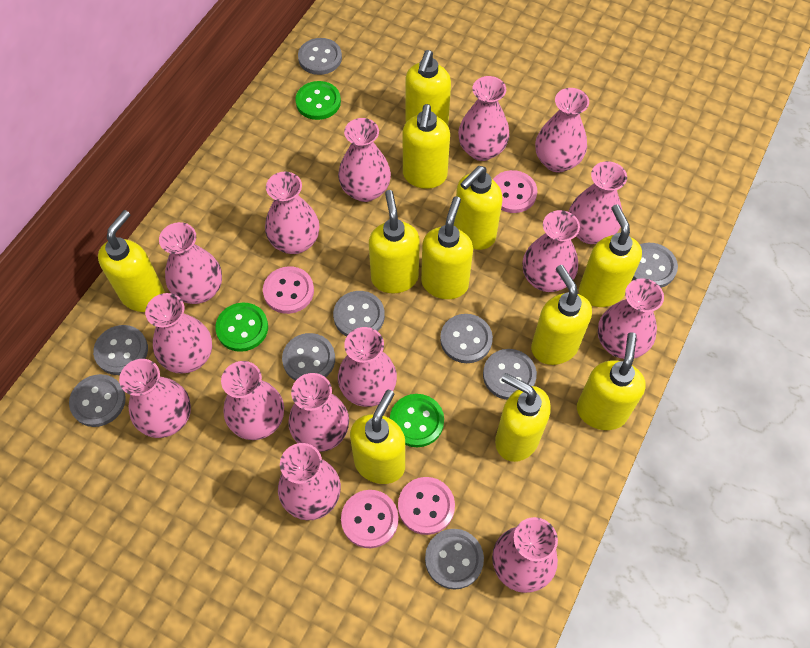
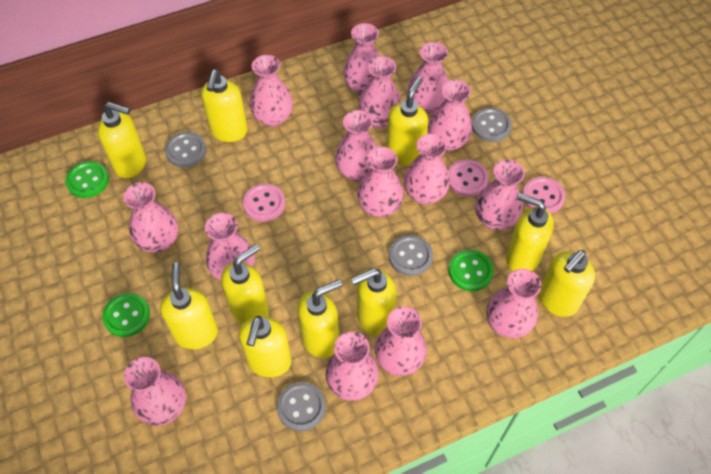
grey button: [69,374,126,427] [93,325,148,375] [282,333,335,381] [298,38,342,75] [333,291,385,336] [425,529,484,590] [440,314,493,363] [483,349,537,400] [632,243,678,288] = 9 -> [165,132,206,168] [277,382,326,431] [389,235,433,276] [472,108,512,142] = 4
pink button: [263,266,314,314] [341,490,399,548] [398,477,455,535] [493,170,537,213] = 4 -> [243,184,285,222] [448,159,489,197] [522,177,565,214] = 3
yellow soap dispenser: [98,210,165,312] [350,390,405,484] [369,190,420,294] [403,104,450,189] [405,50,451,125] [421,196,473,299] [454,166,502,250] [495,373,551,462] [531,265,592,365] [577,332,646,430] [579,204,642,307] = 11 -> [98,102,146,179] [160,263,218,349] [201,70,248,142] [221,244,269,324] [239,316,291,377] [297,280,342,358] [351,268,396,336] [387,77,428,166] [506,193,554,271] [539,250,595,317] = 10

